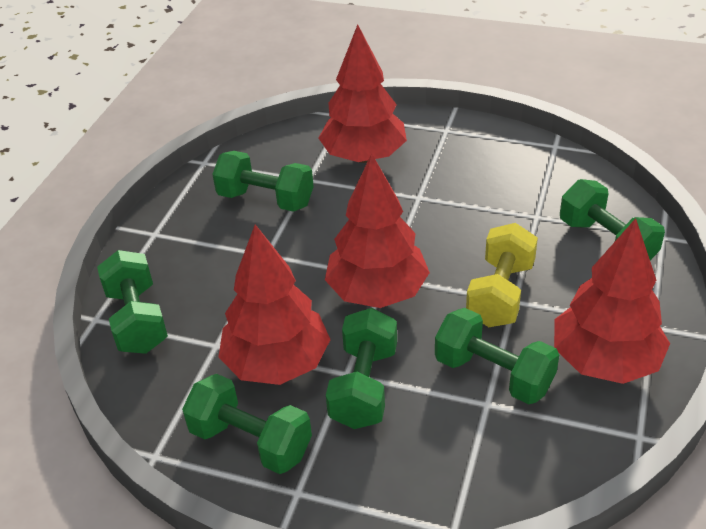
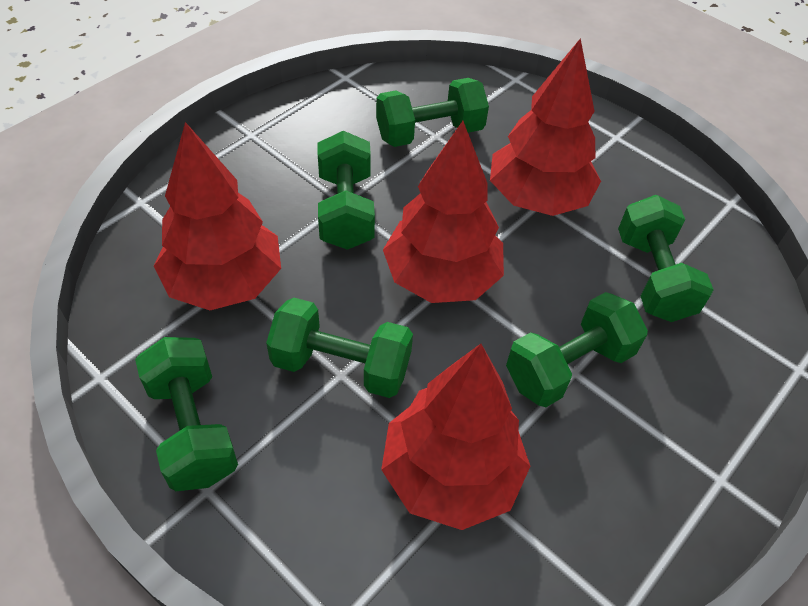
yellow dumbbell: [466,223,538,327] = 1 -> none = 0

